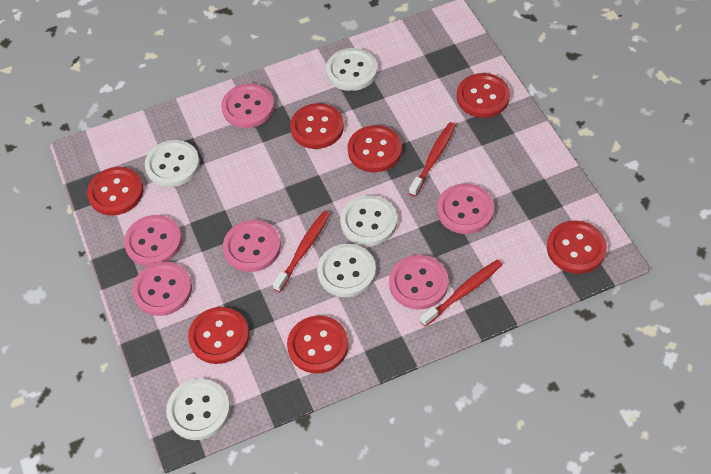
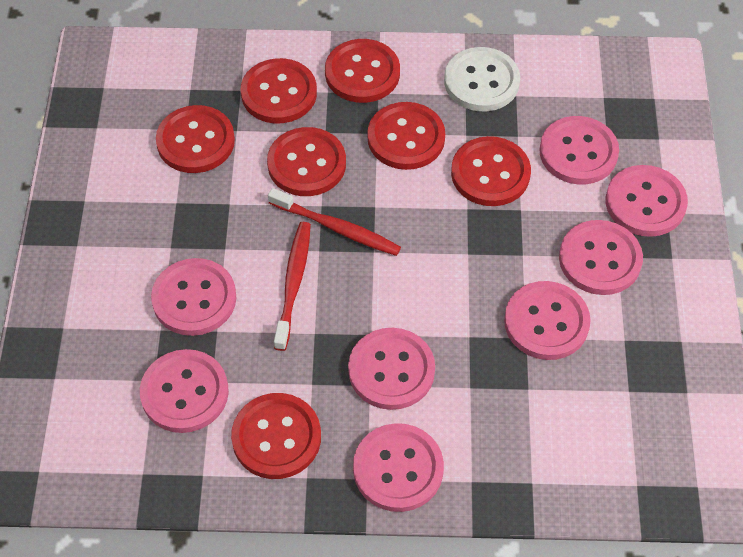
pink button: [124,215,182,266] [132,262,192,316] [221,83,274,128] [223,220,281,272] [389,255,449,309] [437,183,494,234] = 6 -> [140,349,229,433] [151,258,236,336] [348,328,435,410] [353,423,444,512] [504,281,591,360] [539,116,619,184] [559,220,643,295] [606,165,688,237] = 8
red toothbrush: [273,211,330,292] [409,122,456,197] [420,259,502,326] = 3 -> [268,188,401,256] [274,222,311,351] = 2
white button: [145,140,200,187] [166,379,230,440] [317,244,376,297] [326,48,378,91] [340,195,397,246] = 5 -> [444,47,520,111] = 1

